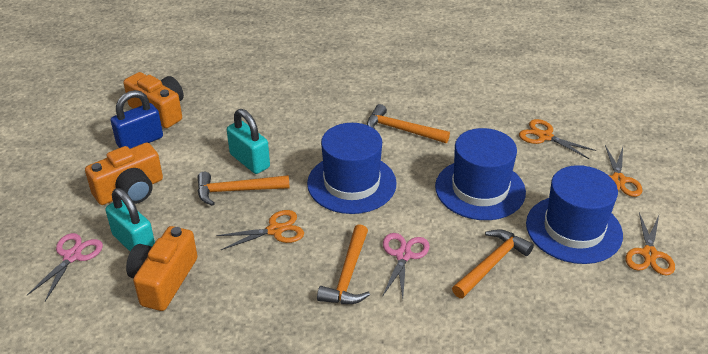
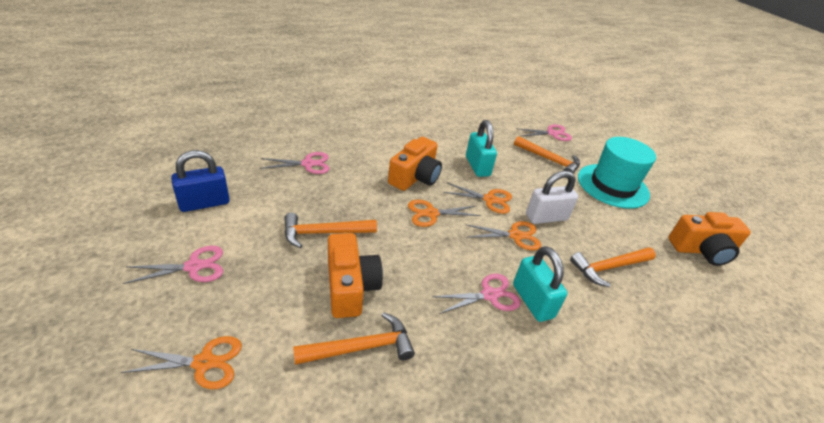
blue hat: [307,123,397,214] [435,128,526,220] [526,165,623,264] = 3 -> none = 0
pink scissors: [27,233,103,301] [382,233,430,299] = 2 -> [123,246,223,284] [260,152,329,174] [432,274,521,314] [516,124,572,141] = 4
turquoise hat: none = 0 -> [578,137,656,209] = 1
white padlock: none = 0 -> [526,171,578,224] = 1

